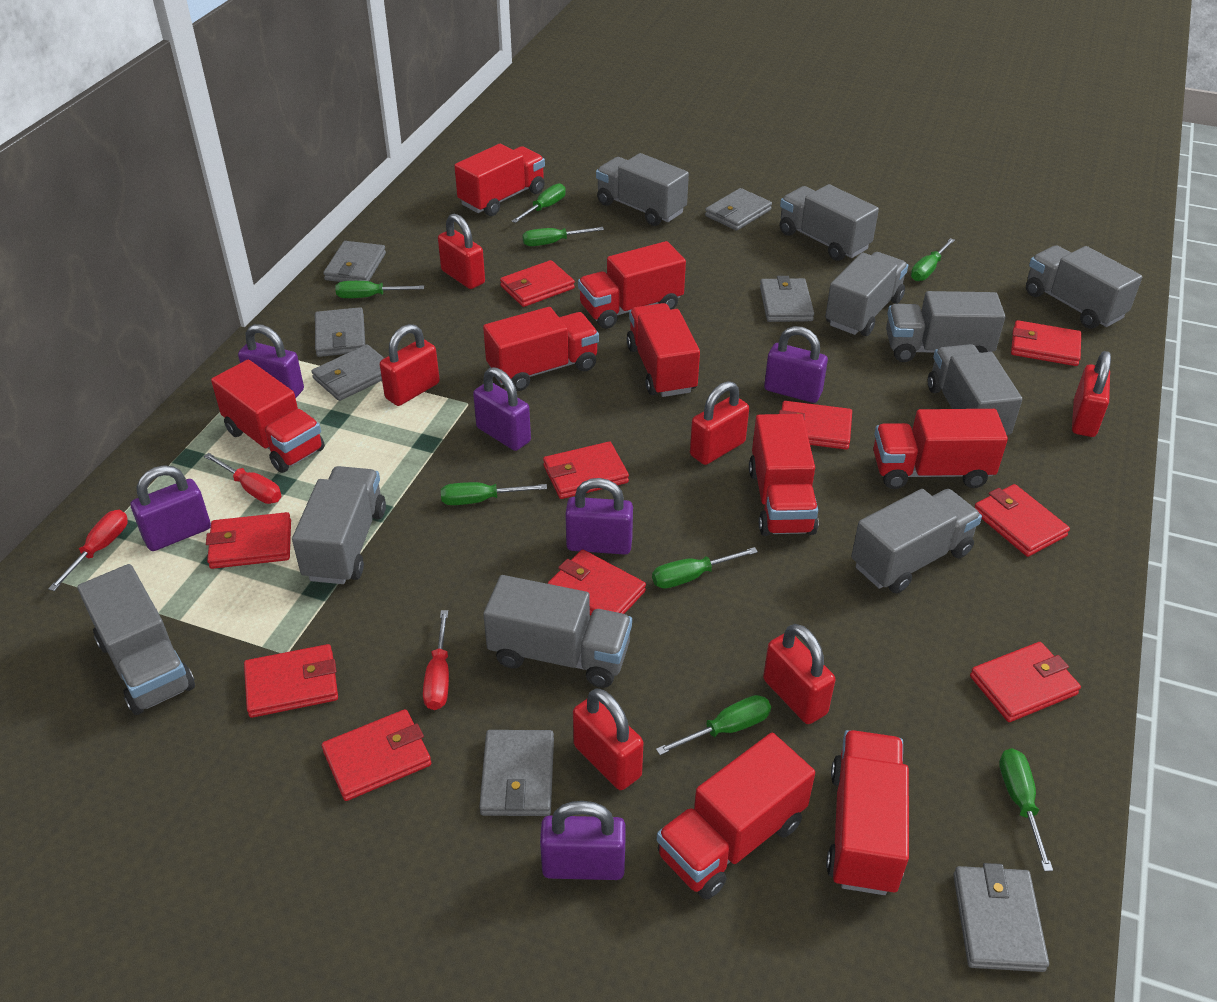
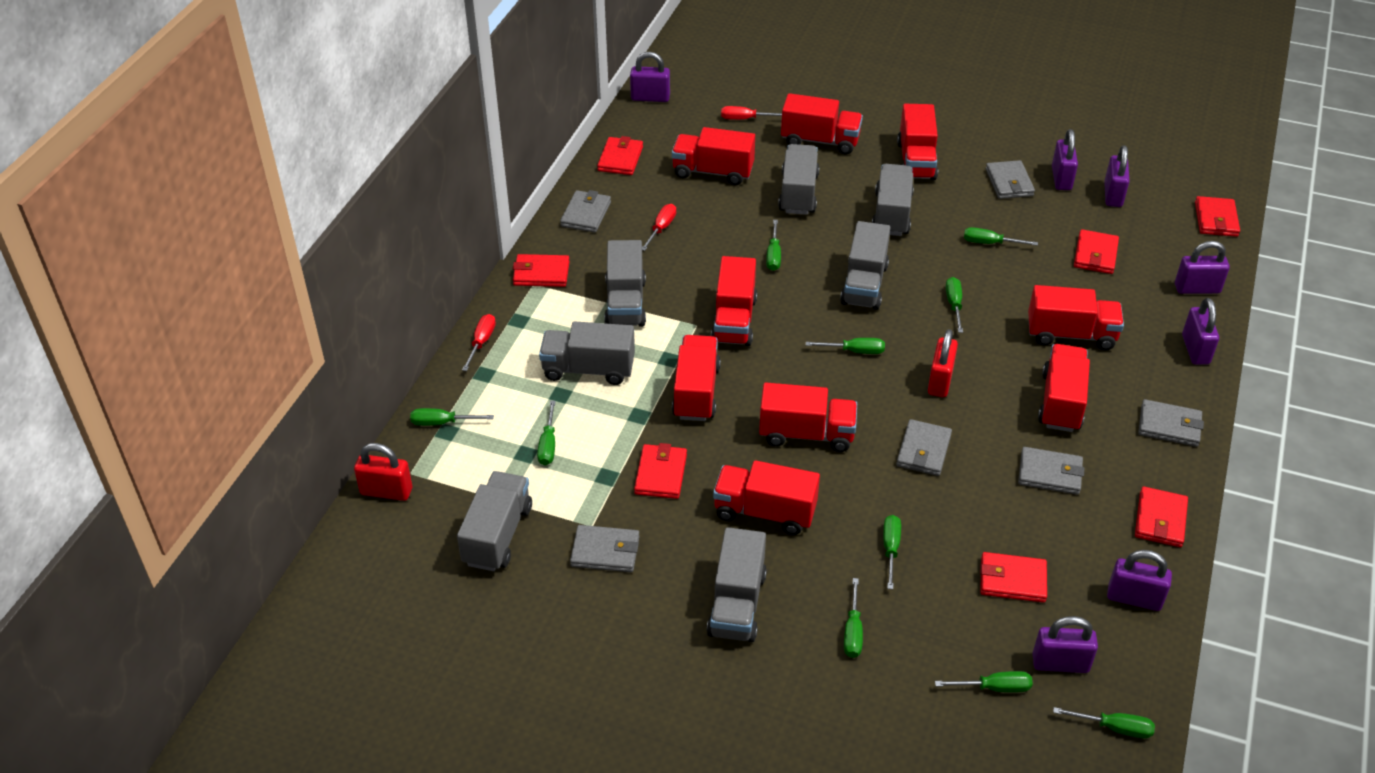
green screwdriver: [335,281,424,298] [441,482,547,505] [512,183,566,223] [522,227,604,246] [652,547,758,588] [656,695,771,755] [911,238,955,281] [999,748,1053,871] = 8 -> [410,408,494,426] [537,401,556,466] [766,220,781,271] [806,338,885,354] [844,578,863,658] [883,515,901,589] [935,671,1033,693] [946,277,963,333] [964,227,1038,246] [1053,707,1155,738] = 10
grey truck: [78,564,195,715] [292,466,386,584] [483,575,632,688] [596,153,689,226] [780,184,879,261] [825,252,908,336] [851,489,982,593] [886,291,1005,362] [928,344,1022,435] [1026,245,1142,329] = 10 -> [457,471,532,571] [539,321,635,385] [604,240,646,327] [707,527,767,642] [778,144,819,215] [840,221,890,310] [872,164,914,236] = 7
grey wallet: [312,344,384,401] [315,307,365,357] [323,241,386,282] [479,730,554,816] [705,188,772,231] [760,276,814,322] [953,863,1049,972] = 7 -> [560,190,611,233] [570,525,639,572] [896,419,952,476] [986,160,1035,199] [1018,447,1085,495] [1138,399,1204,447] = 6
purple padlock: [131,465,211,551] [238,324,304,398] [473,367,531,451] [540,801,626,880] [565,478,633,555] [764,326,828,403] = 6 -> [630,52,670,102] [1032,616,1098,673] [1052,129,1078,190] [1104,145,1130,207] [1107,550,1172,611] [1175,241,1230,294] [1182,298,1219,365] = 7
red padlock: [380,324,440,406] [438,214,485,289] [573,688,643,790] [690,381,749,465] [763,624,836,724] [1072,351,1111,437] = 6 -> [354,443,412,501] [928,329,958,397] = 2
red wallet: [206,512,291,569] [244,644,338,718] [322,709,431,801] [500,260,575,307] [543,442,629,499] [547,549,646,616] [779,401,852,450] [970,642,1081,722] [975,484,1070,557] [1011,320,1081,366] = 10 -> [513,254,570,287] [597,136,643,175] [634,443,687,499] [980,552,1047,603] [1074,229,1119,274] [1135,487,1188,547] [1195,196,1240,237] = 7

